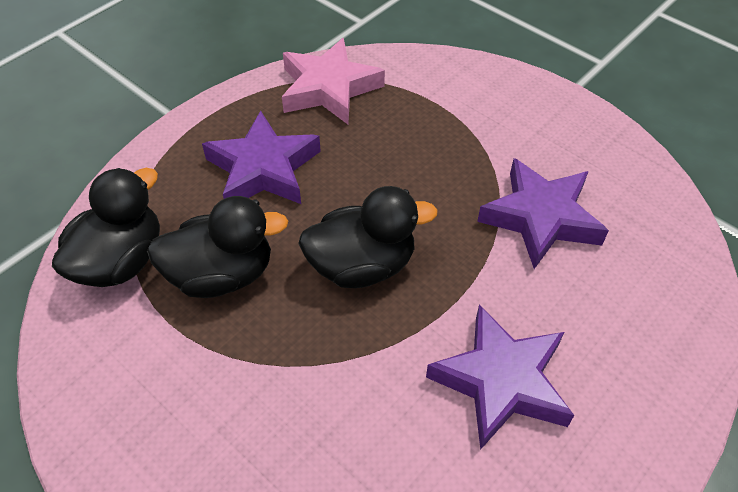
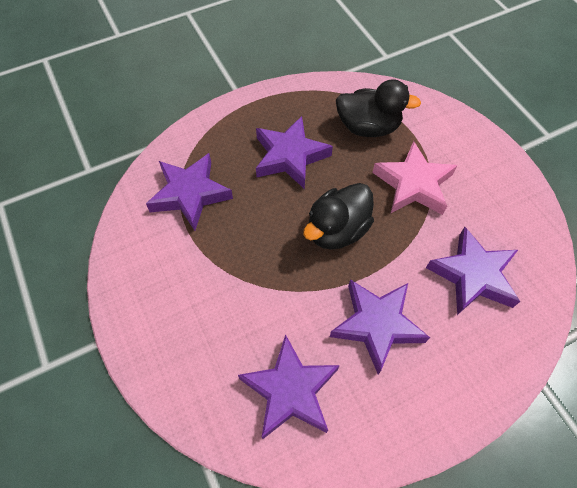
black duck: [52,168,160,287] [147,196,288,298] [298,186,438,288] = 3 -> [303,183,374,250] [336,80,421,137] = 2
purple star: [202,111,321,204] [426,305,574,450] [477,158,609,269] = 3 -> [146,153,233,231] [238,334,340,439] [256,116,333,189] [330,279,430,375] [426,227,520,315] = 5

